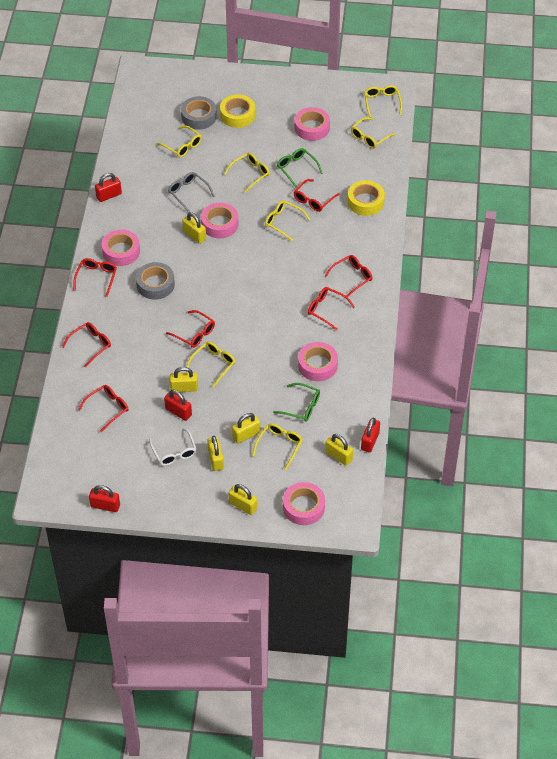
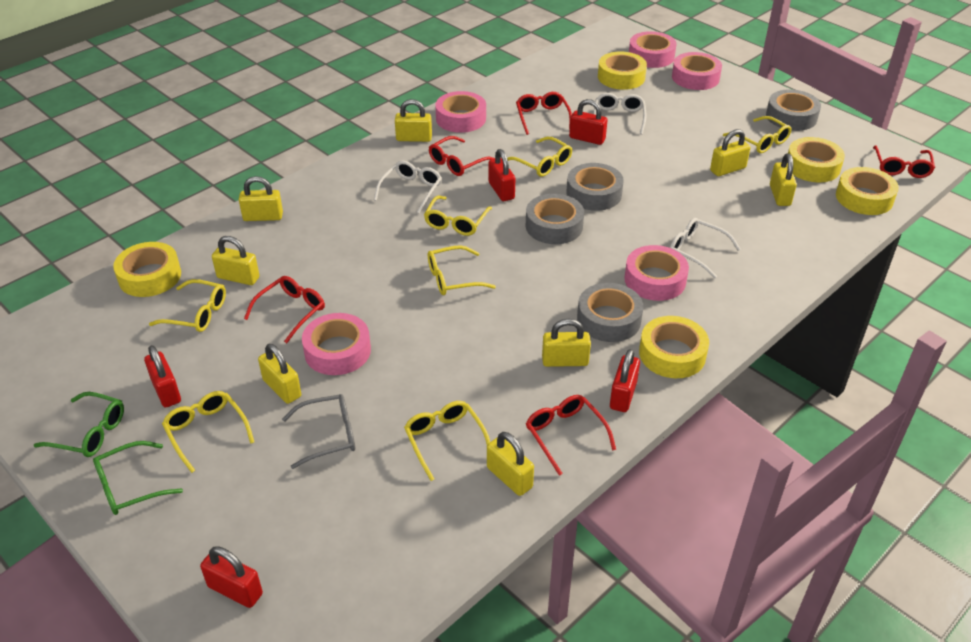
grey tape: [136,262,175,300] [181,96,217,130] = 2 -> [526,194,584,244] [566,163,624,211] [577,283,643,342] [766,89,821,131] = 4
red glasses: [62,322,111,368] [73,258,117,297] [78,385,128,432] [166,310,215,348] [294,179,340,212] [308,287,355,330] [324,255,373,297] = 7 -> [244,276,325,343] [429,136,495,176] [516,92,572,135] [526,395,616,476] [873,145,935,178] = 5
red padlock: [89,485,120,512] [95,173,122,202] [164,390,192,421] [361,418,380,453] = 4 -> [144,345,181,407] [200,546,263,608] [488,149,515,201] [569,99,607,145] [610,349,640,412] = 5
white glasses: [149,428,197,466] = 1 -> [374,161,442,213] [594,93,646,135] [670,218,741,278] = 3
yellow padlock: [170,367,198,392] [182,212,206,244] [207,436,224,471] [229,484,257,515] [232,413,260,444] [325,434,353,466] = 6 -> [212,236,259,285] [239,176,283,221] [258,344,301,404] [395,99,432,142] [487,432,534,496] [542,319,591,367] [710,129,751,176] [770,153,797,206] = 8
yellow tape: [220,95,255,128] [348,180,385,216] = 2 -> [113,242,181,297] [598,51,647,90] [639,316,709,378] [787,137,845,182] [836,167,899,215] = 5

